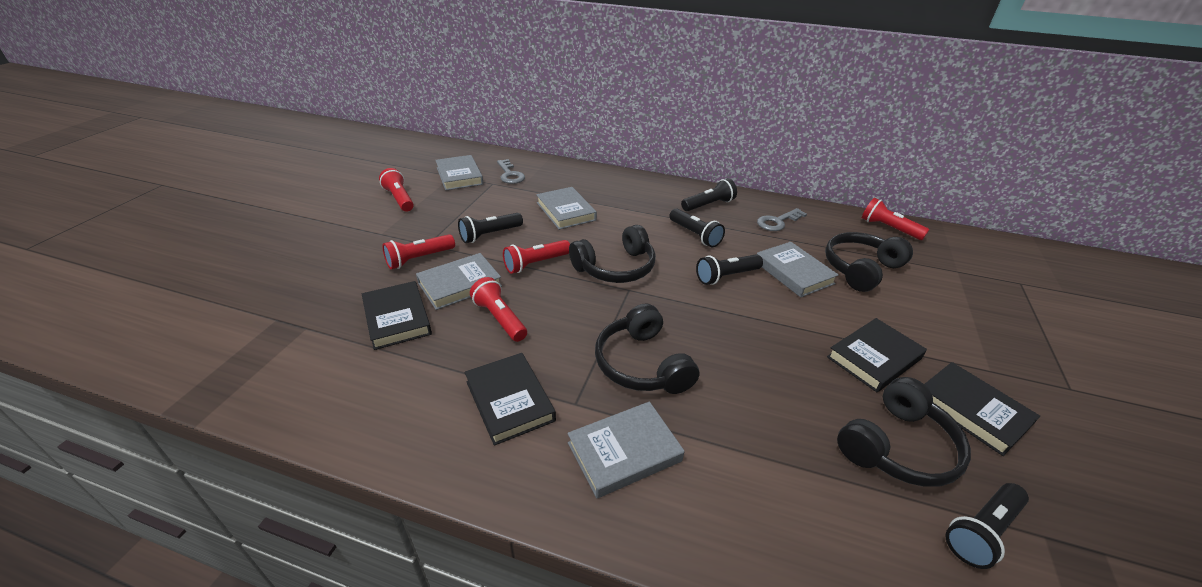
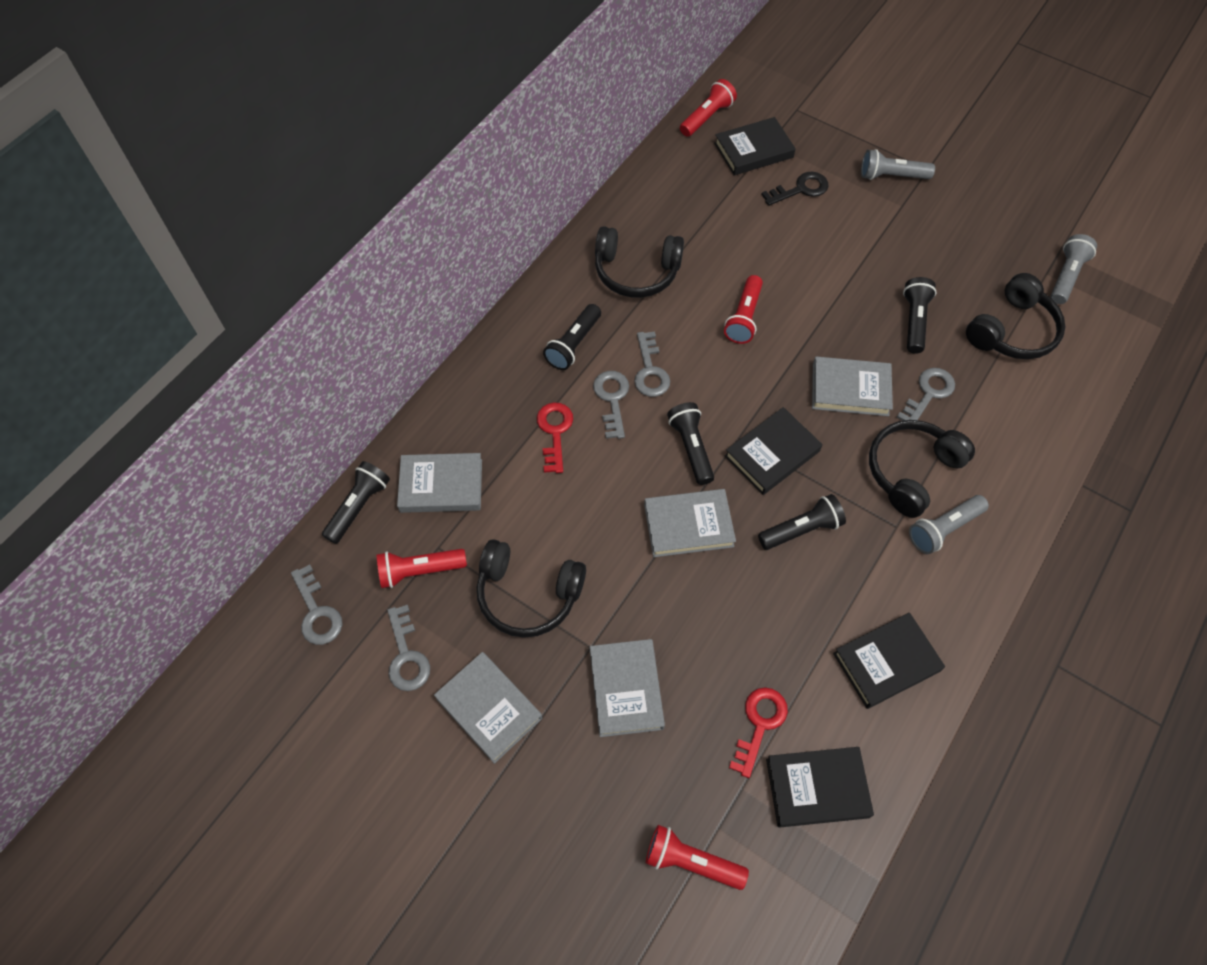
black key: none = 0 -> [761,172,829,206] = 1
grey flashlight: none = 0 -> [861,149,935,180] [909,495,989,554] [1050,234,1097,304] = 3
grey key: [497,159,525,184] [757,208,807,231] = 2 -> [291,565,342,645] [387,605,430,691] [593,371,629,439] [634,331,670,397] [897,368,955,421] = 5
red flashlight: [379,168,414,212] [382,234,455,269] [470,277,527,342] [503,240,570,274] [862,198,929,240] = 5 -> [377,549,467,588] [646,825,749,890] [680,79,737,137] [724,275,763,344] = 4
red key: none = 0 -> [537,403,573,473] [729,687,788,778] = 2

